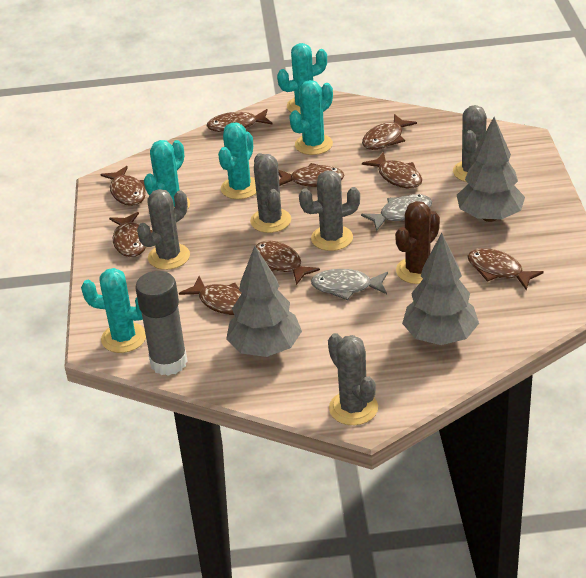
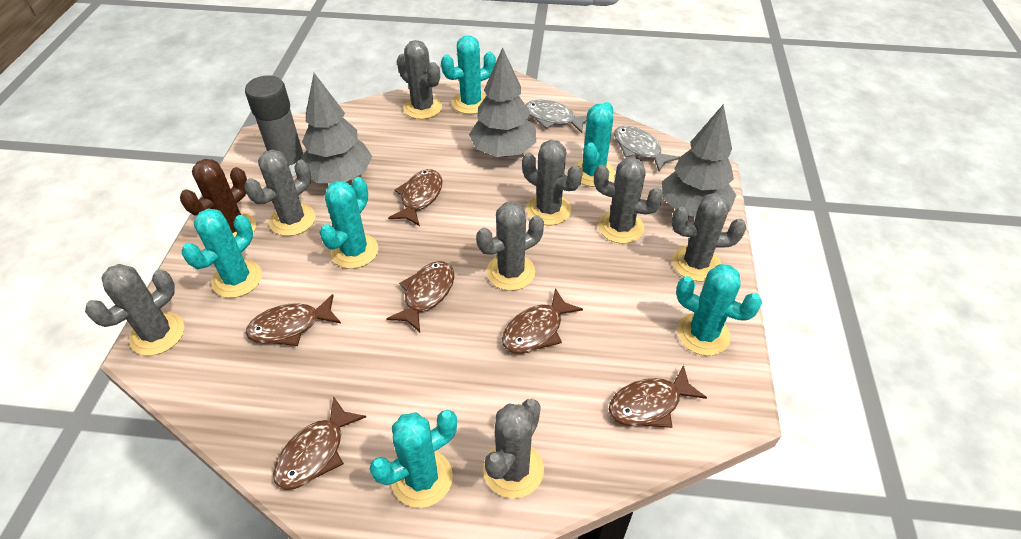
brown fish: [100,166,146,206] [109,212,153,257] [179,276,242,315] [207,109,273,132] [256,241,320,285] [278,163,344,187] [362,114,417,150] [362,152,422,188] [468,248,544,290] = 9 -> [245,294,341,346] [273,396,366,490] [387,261,454,332] [388,169,443,226] [502,288,583,354] [609,365,707,428] = 6
grey cactus: [137,189,190,270] [250,153,291,233] [299,171,360,251] [328,333,378,425] [453,105,487,182] = 5 -> [85,264,184,356] [244,149,315,236] [397,40,442,119] [476,202,544,291] [483,399,544,498] [522,140,582,225] [594,157,663,244] [672,193,746,282] = 8
turquoise cactus: [81,268,146,353] [144,140,190,210] [218,123,256,199] [277,43,327,114] [289,80,333,155] = 5 -> [182,209,262,298] [319,177,378,269] [370,410,457,508] [441,35,496,114] [575,102,615,187] [676,264,762,356] = 6

